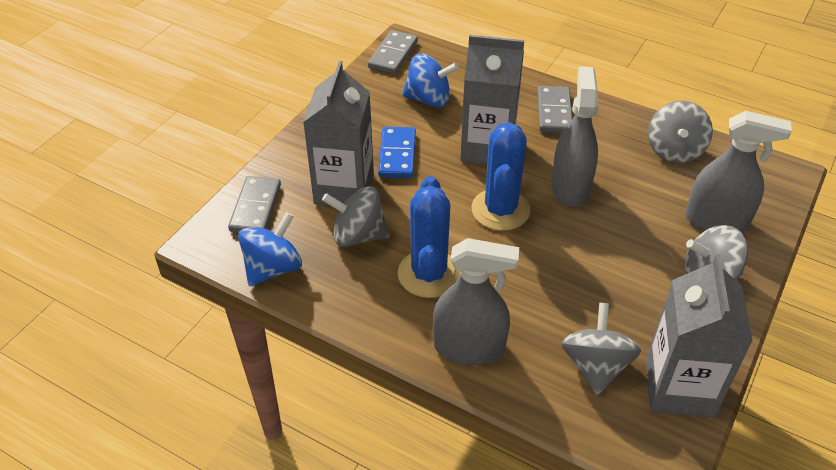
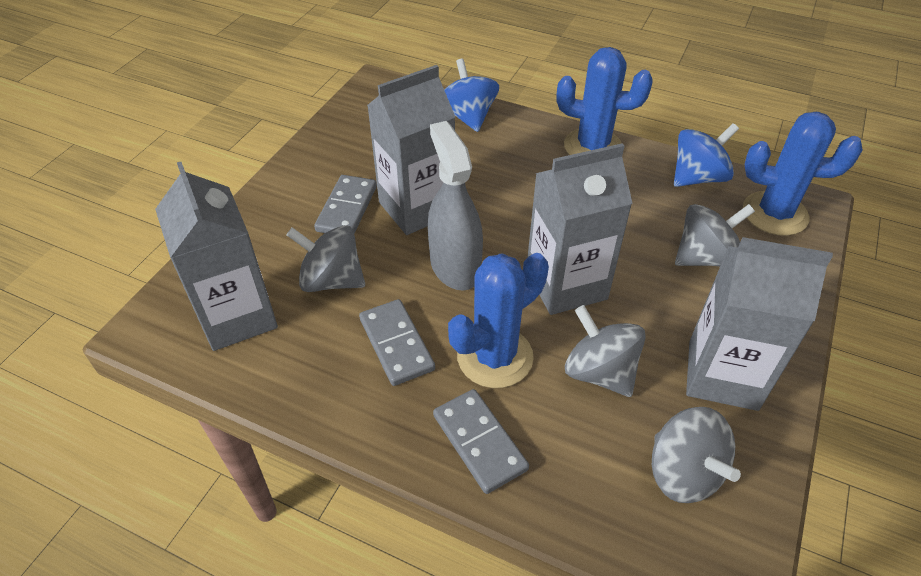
blue cactus: [398,176,461,298] [472,122,531,231] = 2 -> [448,253,549,388] [557,47,653,155] [743,112,863,236] = 3
blue domino: [378,127,416,178] = 1 -> none = 0
grey carton: [303,61,374,206] [460,35,524,165] [646,255,753,418] = 3 -> [155,162,278,351] [367,65,455,235] [528,143,633,315] [686,237,833,411] = 4
grey spray bottle: [433,238,519,365] [551,66,598,207] [685,111,792,233] = 3 -> [428,121,483,291] = 1

